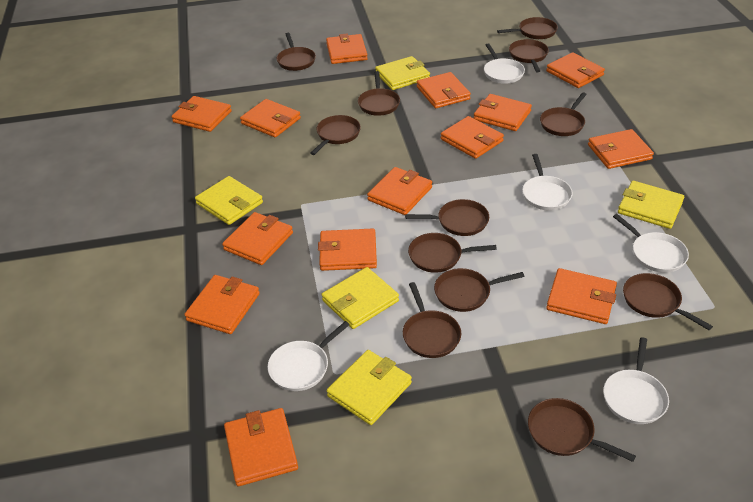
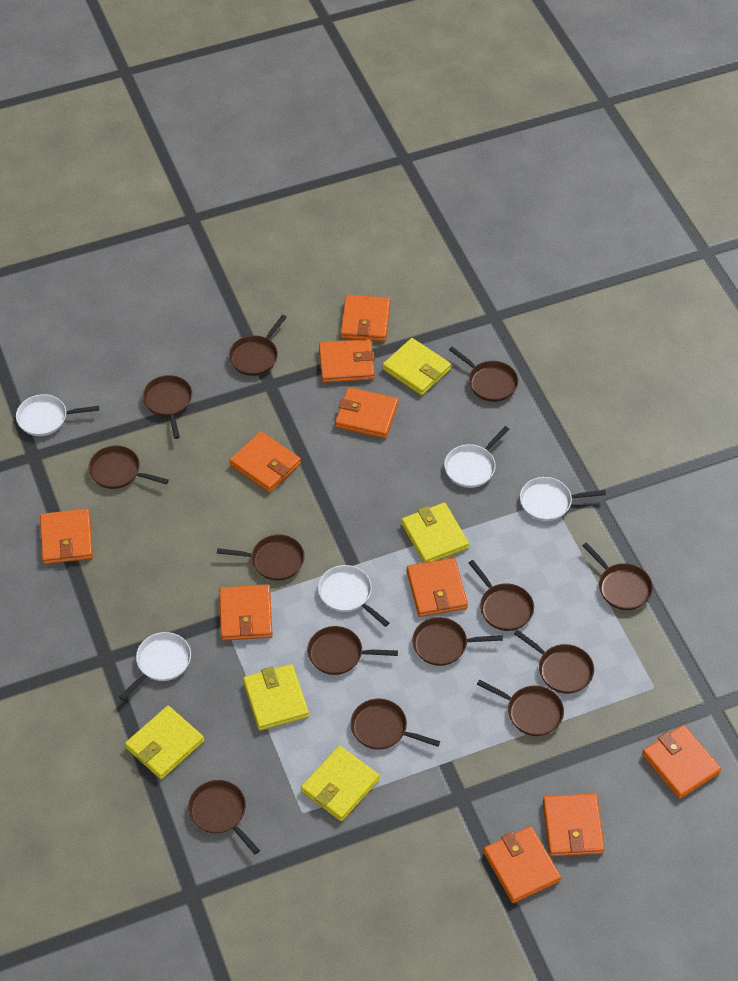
brown pan: [276,33,316,71] [311,115,361,155] [358,71,400,116] [403,282,461,358] [405,199,489,236] [408,233,497,273] [434,268,524,312] [497,17,558,39] [509,39,549,72] [528,398,636,462] [540,92,587,136] [623,273,713,330] = 12 -> [88,445,169,489] [142,375,192,439] [188,780,260,854] [217,535,305,581] [229,315,287,376] [307,626,398,675] [350,698,440,750] [412,617,503,666] [449,347,518,402] [469,560,534,631] [477,680,564,736] [514,630,594,694] [582,542,653,610] = 13
orange wallet: [172,96,232,132] [184,275,260,334] [222,212,293,265] [224,408,298,486] [240,99,301,137] [318,228,377,271] [326,33,368,64] [367,167,432,215] [417,72,471,108] [441,116,504,159] [474,94,532,131] [546,52,605,88] [546,268,617,324] [588,129,654,169] = 14 -> [40,509,93,564] [219,585,273,641] [229,431,301,492] [319,339,375,383] [335,387,399,439] [340,295,390,342] [407,558,468,617] [483,826,561,903] [543,794,605,856] [642,725,721,799] = 10

